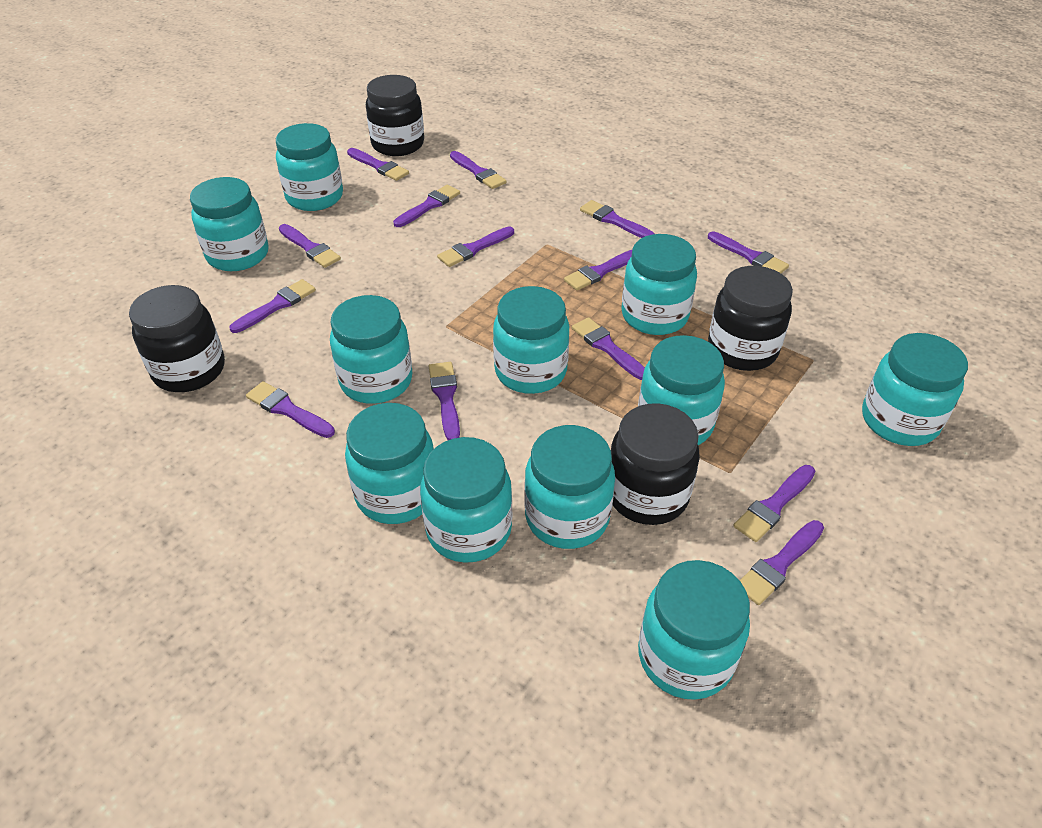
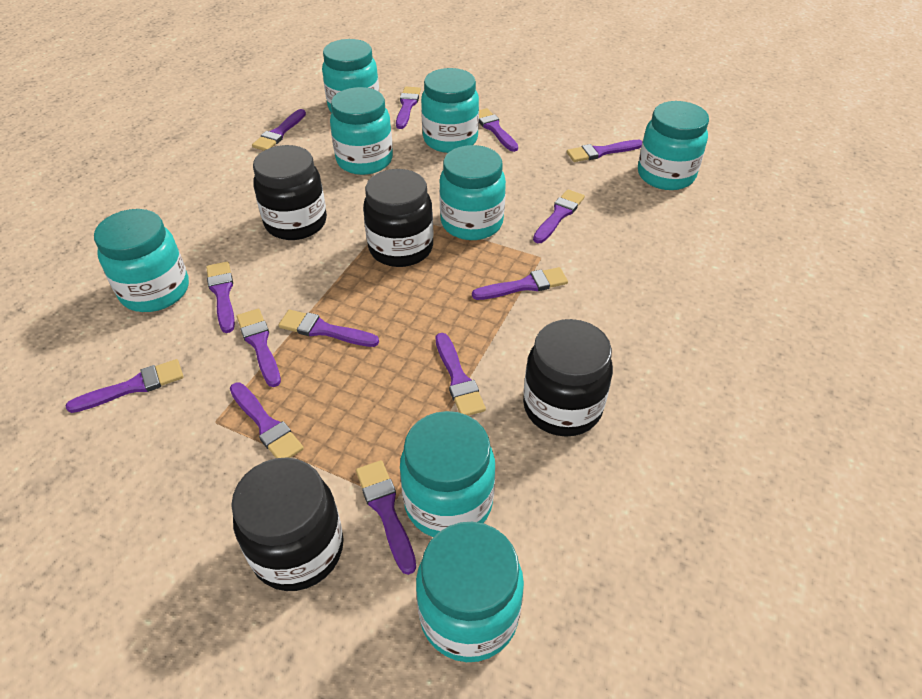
purple brush: [229,279,316,333] [246,381,335,438] [279,224,341,268] [347,148,409,181] [393,185,460,227] [429,362,460,440] [437,226,514,267] [450,151,507,189] [564,250,632,290] [572,317,645,380] [580,200,655,238] [708,231,789,273] [733,465,816,542] [740,520,824,605] = 14 -> [66,359,183,413] [206,262,235,333] [230,383,304,458] [237,309,281,387] [252,109,306,151] [278,310,379,347] [356,460,416,575] [396,87,421,129] [436,333,486,416] [472,267,568,300] [479,108,518,152] [533,189,585,243] [567,140,642,162] = 13
turquoise jar: [190,177,269,271] [276,123,343,211] [330,295,413,404] [345,403,434,524] [420,437,512,563] [493,286,569,394] [524,425,615,549] [621,234,697,335] [638,335,725,445] [638,560,750,700] [862,333,968,446] = 11 -> [94,209,189,312] [322,39,379,113] [330,87,393,175] [400,411,495,537] [416,522,524,662] [421,68,479,153] [439,145,506,240] [638,101,709,190] = 8

